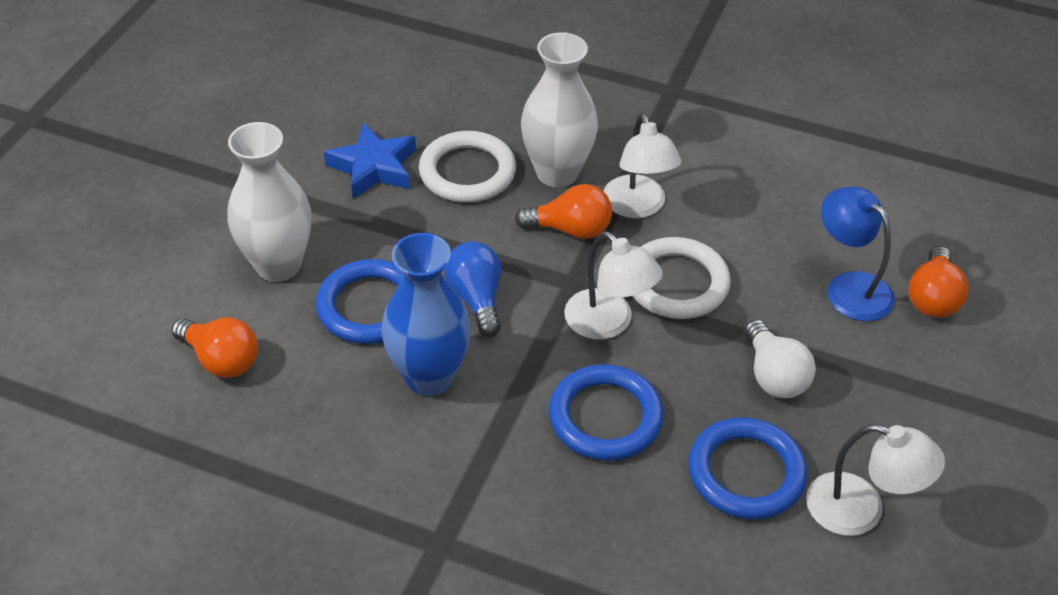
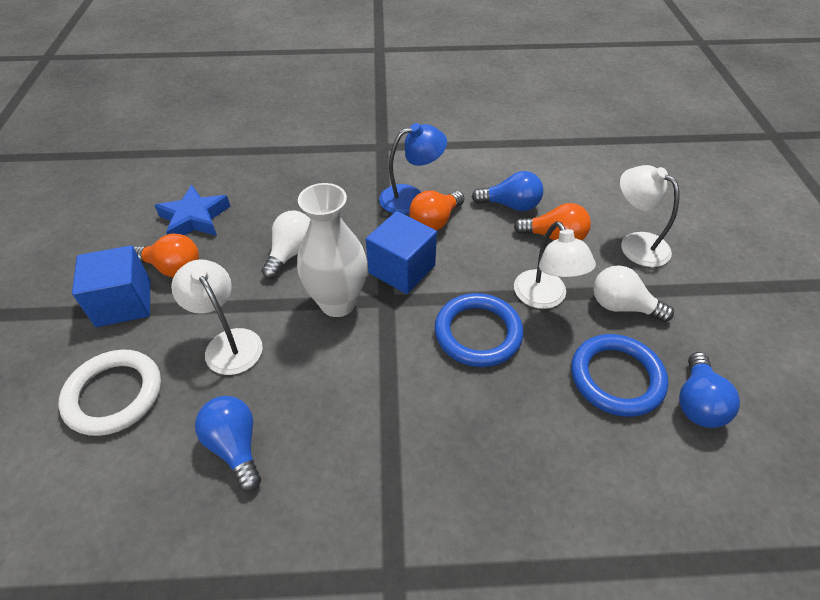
blue cube: none = 0 -> [72,245,150,327] [366,211,437,294] = 2
blue light bulb: [444,241,501,337] = 1 -> [195,396,261,492] [472,171,543,211] [679,352,740,428] = 3
blue ring: [316,259,404,344] [549,364,664,461] [688,417,807,520] = 3 -> [434,293,523,367] [571,334,668,417] = 2
blue vase: [381,233,471,396] = 1 -> none = 0
white light bulb: [744,320,816,398] = 1 -> [262,211,310,279] [593,265,674,322] = 2
white ring: [419,131,516,202] [633,237,730,319] = 2 -> [58,350,161,436] = 1
white vase: [227,122,311,282] [521,32,598,187] = 2 -> [297,183,367,317] = 1

